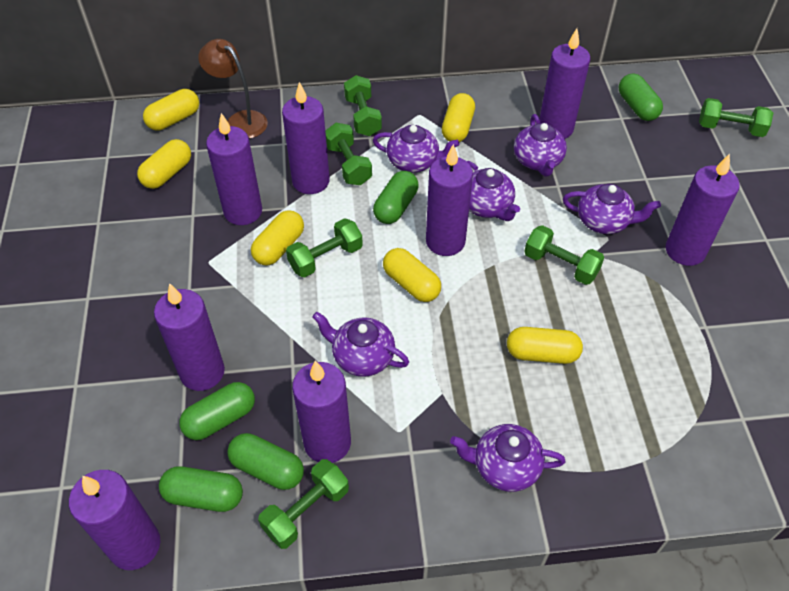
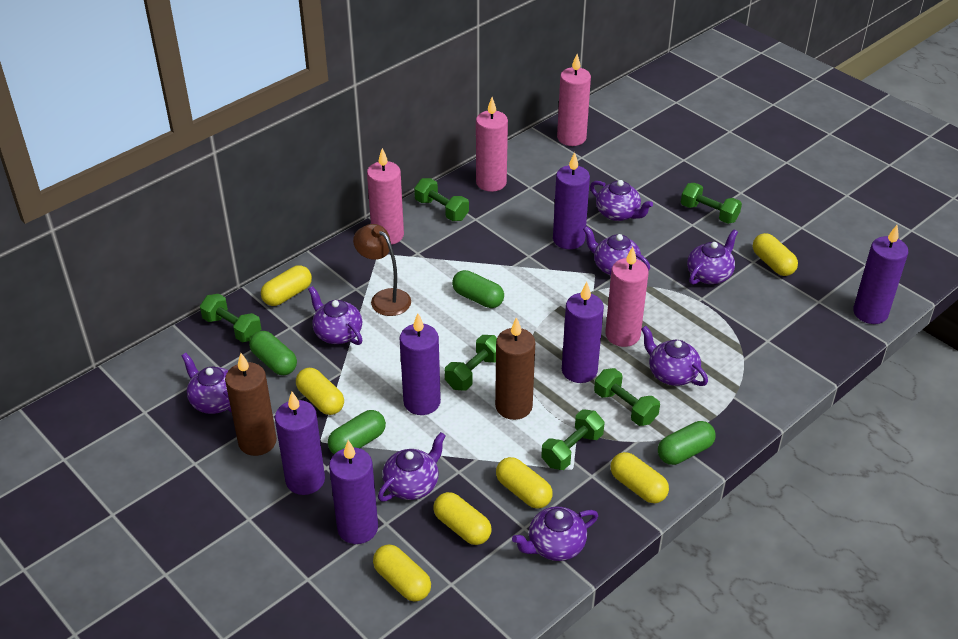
brown candle: none = 0 -> [225,353,277,456] [495,317,535,420] = 2
green capsule: [159,466,243,512] [179,382,255,440] [227,433,304,490] [373,171,419,224] [619,73,663,121] = 5 -> [249,331,297,375] [328,410,386,454] [452,270,504,308] [658,421,716,465] = 4
pink candle: none = 0 -> [367,148,404,245] [476,97,508,192] [557,54,591,146] [605,247,649,347] = 4
purple candle: [69,470,160,570] [154,283,225,391] [206,113,262,225] [282,82,330,194] [292,361,351,463] [426,144,473,256] [539,28,591,139] [666,154,739,266] = 8 -> [275,392,325,495] [329,440,378,544] [400,314,441,415] [553,152,590,249] [562,282,604,383] [853,225,908,324] = 6
purple teapot: [312,312,409,377] [373,125,459,173] [450,424,565,492] [467,161,520,221] [514,114,567,176] [563,184,661,234] = 6 -> [182,353,232,414] [308,286,362,345] [378,432,446,501] [512,506,598,561] [583,226,650,275] [590,180,653,221] [641,326,708,386] [687,229,738,285] = 8
yellow capsule: [137,139,191,189] [143,89,199,131] [251,210,304,266] [383,248,441,302] [442,93,475,142] [507,327,583,364] = 6 -> [261,265,312,306] [296,368,344,415] [373,544,431,601] [433,492,491,545] [496,457,553,509] [610,452,669,503] [753,233,798,276] = 7

